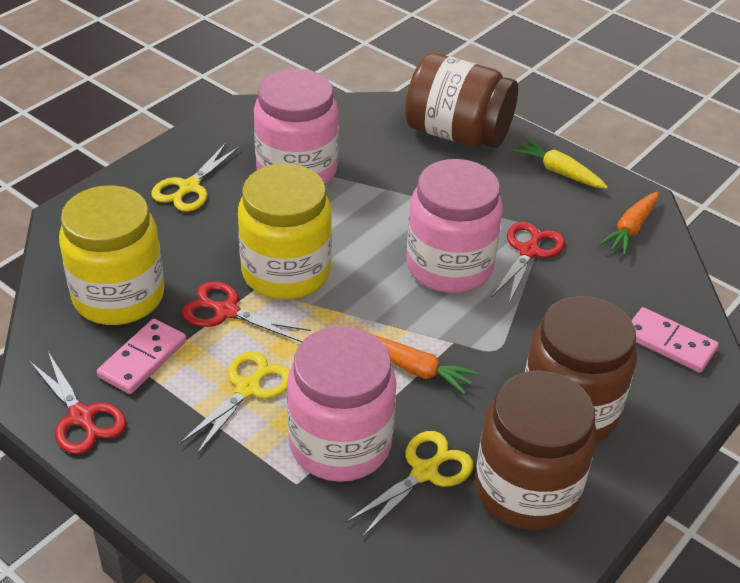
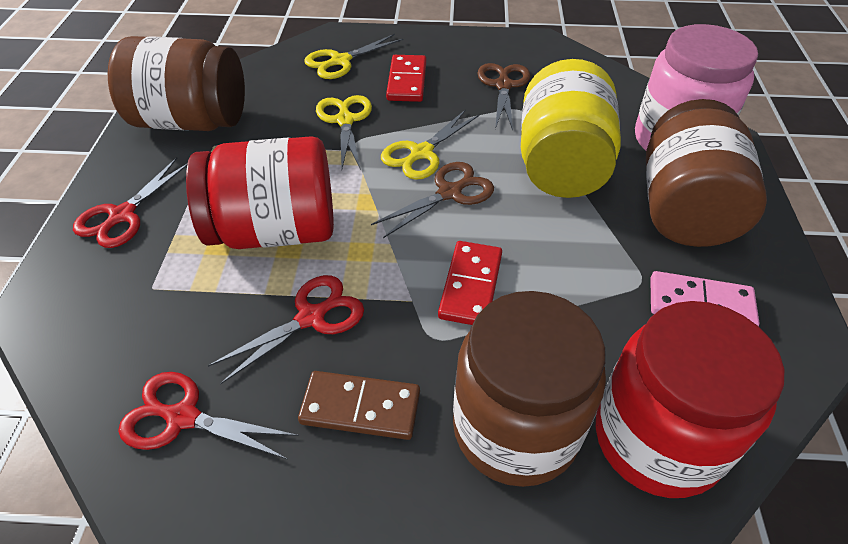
brown domino: none = 0 -> [298,371,420,440] = 1
brown scissors: none = 0 -> [371,162,494,238] [477,63,530,130] = 2
orange carrot: [375,335,478,395] [599,191,659,256] = 2 -> none = 0
pink domino: [97,319,186,394] [632,307,719,373] = 2 -> [650,271,759,326] = 1
pink jar: [254,69,339,184] [287,326,397,482] [406,159,503,293] = 3 -> [635,24,758,150] = 1
red domino: none = 0 -> [386,55,426,102] [438,241,502,325] = 2
red jar: none = 0 -> [186,136,334,249] [596,301,784,498] = 2
yellow carrot: [513,138,608,189] = 1 -> none = 0
yellow jar: [59,185,164,325] [238,163,332,299] = 2 -> [521,59,621,198] = 1

